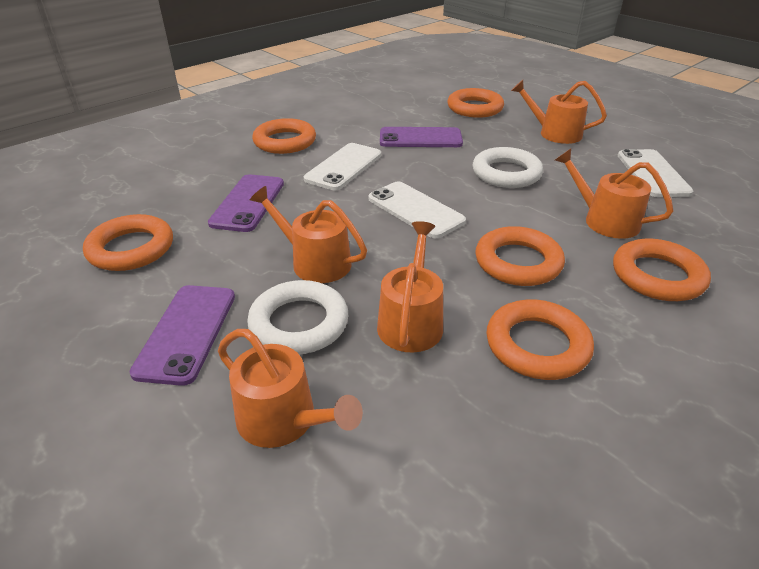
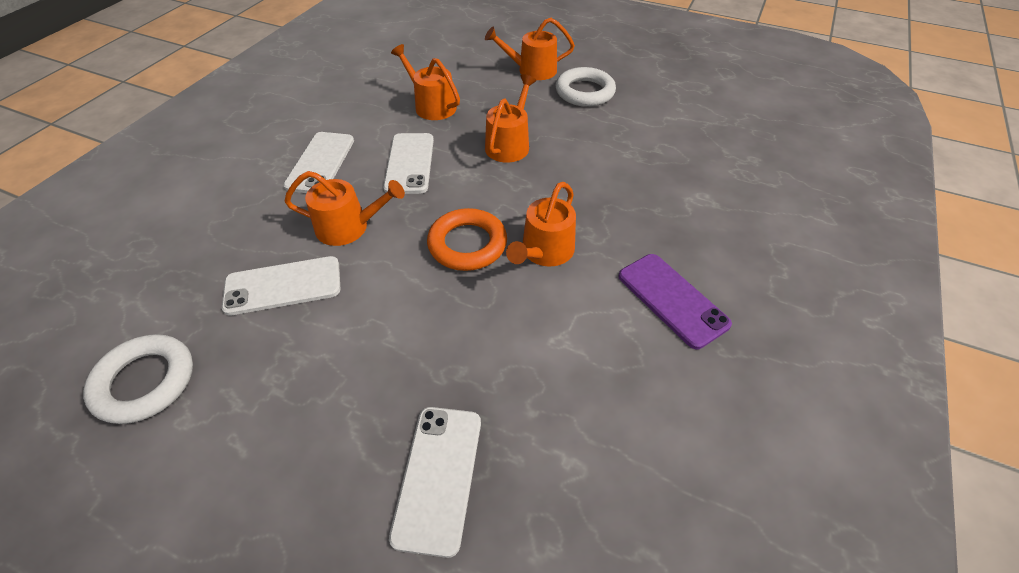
orange ring: [83,214,173,271] [252,118,316,154] [447,88,504,118] [475,226,565,286] [487,299,594,380] [613,239,711,301] = 6 -> [427,208,507,271] = 1
purple phone: [129,285,235,386] [208,174,284,232] [380,127,463,147] = 3 -> [619,254,732,349] = 1
white phone: [304,143,381,190] [368,181,466,238] [618,149,693,197] = 3 -> [222,256,340,316] [283,132,354,193] [383,133,434,194] [389,407,481,558] = 4

